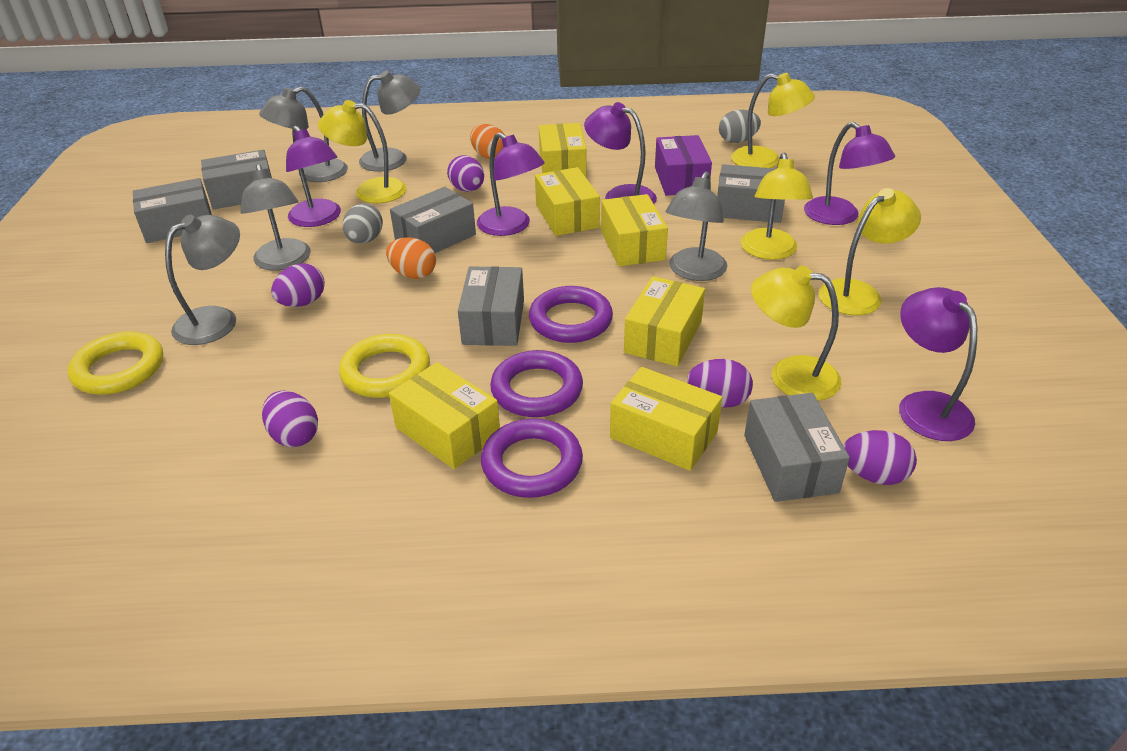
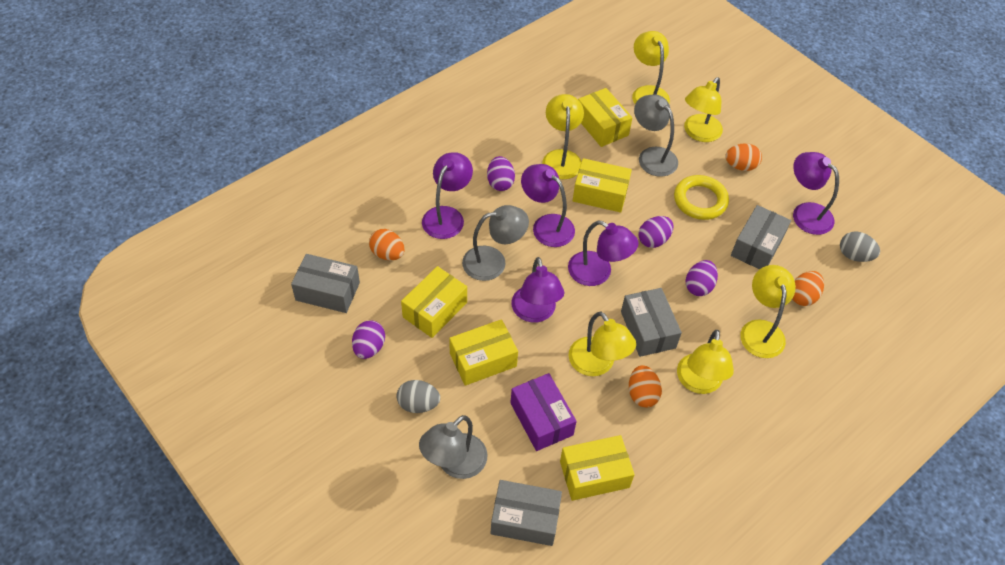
grey box: [133,178,212,243] [201,150,272,210] [390,187,476,253] [458,266,524,346] [717,164,785,223] [744,393,850,502] = 6 -> [291,254,360,313] [491,480,562,546] [621,288,682,357] [731,205,791,269] = 4
grey lamp: [165,215,240,345] [240,164,311,271] [259,87,348,182] [359,71,420,172] [666,171,727,281] = 5 -> [419,415,488,479] [462,205,529,281] [634,94,678,177] = 3
orange egg: [386,237,436,279] [470,124,505,159] = 2 -> [369,229,405,260] [629,365,662,408] [725,143,762,171] [792,271,824,306] = 4
purple egg: [262,390,318,447] [271,263,325,307] [447,155,484,192] [687,359,753,408] [843,430,917,485] = 5 -> [352,320,385,359] [487,156,515,191] [638,216,674,248] [685,260,718,296] = 4
purple ring: [481,418,583,498] [490,350,583,417] [529,286,613,343] = 3 -> none = 0
yellow box: [389,362,500,469] [535,167,600,236] [539,123,586,177] [601,194,668,266] [610,367,722,471] [624,276,705,366] = 6 -> [401,266,467,338] [449,319,518,386] [560,435,635,501] [573,158,632,213] [578,88,632,147] = 5
yellow lamp: [318,100,406,203] [731,73,815,168] [741,153,813,260] [751,266,841,401] [818,188,921,315] = 5 -> [542,94,584,180] [569,312,636,376] [632,31,670,104] [677,330,734,394] [684,77,723,142] [740,265,796,358] = 6
yellow ring: [68,331,163,395] [339,334,430,398] = 2 -> [674,175,729,220] = 1

